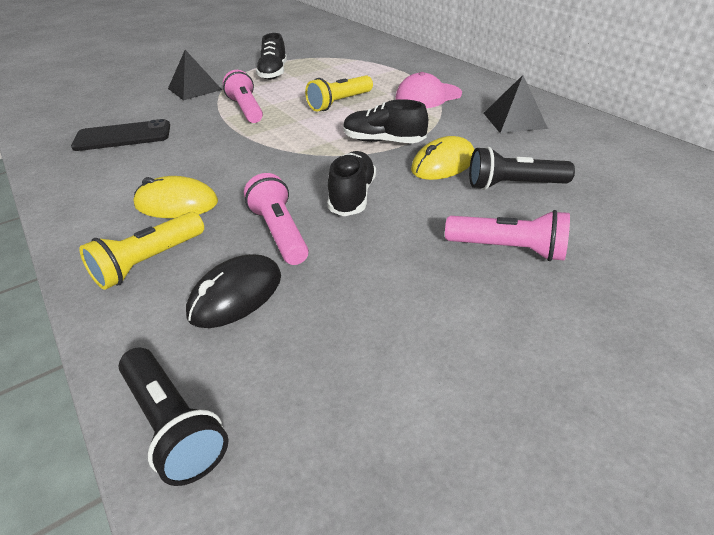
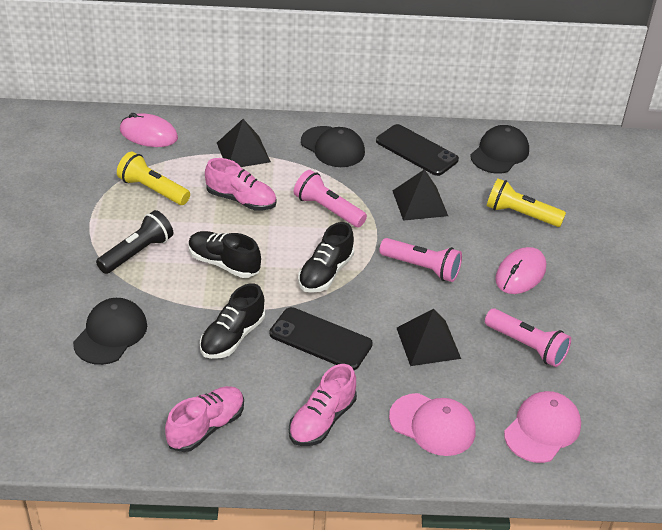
black cap: none = 0 -> [73,298,147,365] [301,126,365,167] [470,125,529,173] = 3
black flashlight: [119,348,228,486] [469,147,575,190] = 2 -> [96,210,173,274] = 1
black mouse: [186,254,281,328] = 1 -> none = 0
black phone: [71,119,170,151] = 1 -> [270,307,373,370] [376,124,459,176] = 2
black pyramid: [168,50,222,101] [484,75,548,133] = 2 -> [217,119,271,167] [393,169,448,221] [397,309,461,366] = 3
pink cap: [395,72,462,108] = 1 -> [389,393,475,456] [504,391,581,463] = 2
pink mouse: none = 0 -> [120,113,178,147] [495,247,546,294] = 2
pink shoe: none = 0 -> [165,386,244,452] [205,158,277,211] [289,364,357,446] = 3
yellow mouse: [133,176,218,218] [411,136,475,180] = 2 -> none = 0

